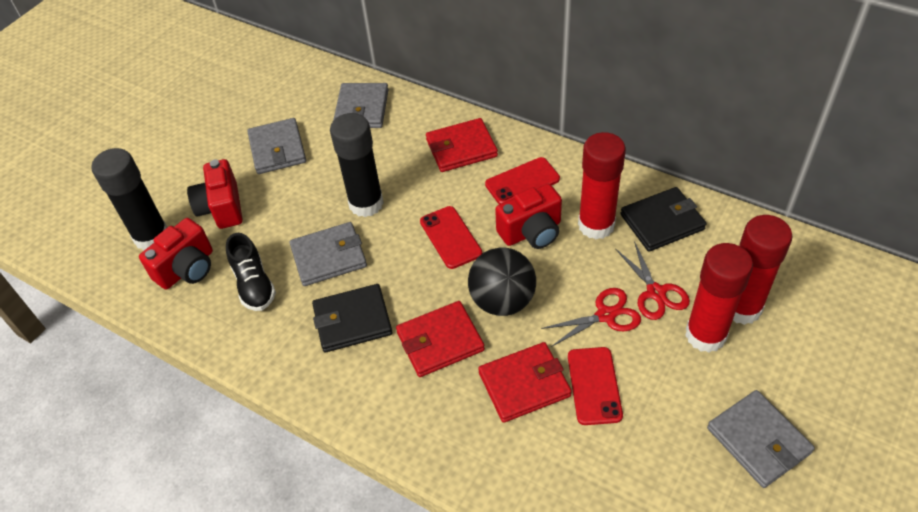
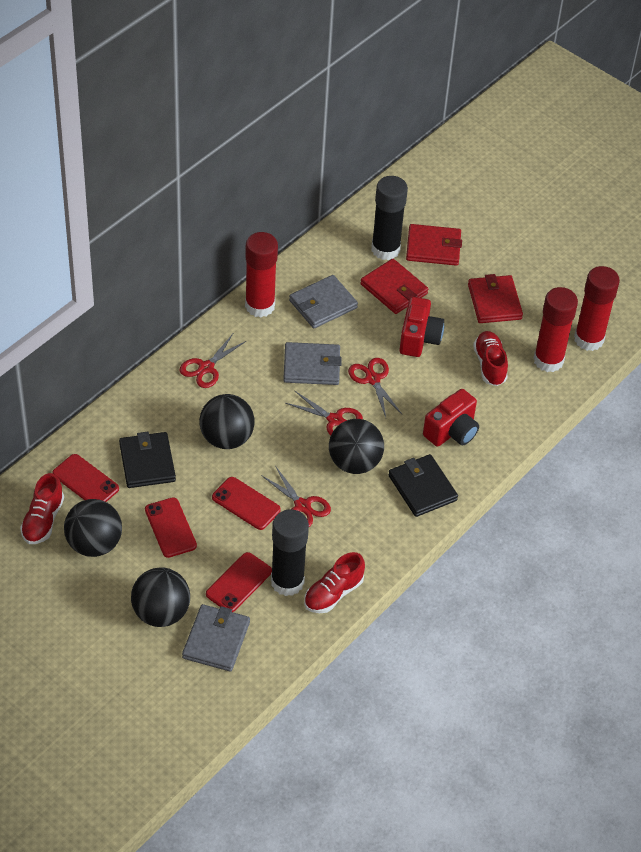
black ball: [468,248,536,316] = 1 -> [64,499,122,557] [131,567,190,627] [199,394,255,449] [329,419,384,474] = 4
black shoe: [226,233,276,311] = 1 -> none = 0
grey wallet: [247,118,306,174] [289,222,367,286] [333,83,389,128] [707,390,815,488] = 4 -> [182,604,250,672] [283,342,342,385] [289,275,358,328] = 3
red camera: [139,218,213,290] [187,159,243,229] [495,184,562,249] = 3 -> [399,297,444,357] [423,389,479,447] = 2
red phone: [420,206,482,269] [485,157,560,204] [568,347,623,425] = 3 -> [52,454,119,502] [145,497,197,558] [206,552,272,612] [212,477,281,530] = 4
red scissors: [541,288,641,347] [615,241,690,320] = 2 -> [180,334,246,388] [261,466,331,527] [286,391,363,436] [348,358,402,417] = 4
red shoe: none = 0 -> [20,473,64,544] [304,552,365,613] [473,331,508,386] = 3

